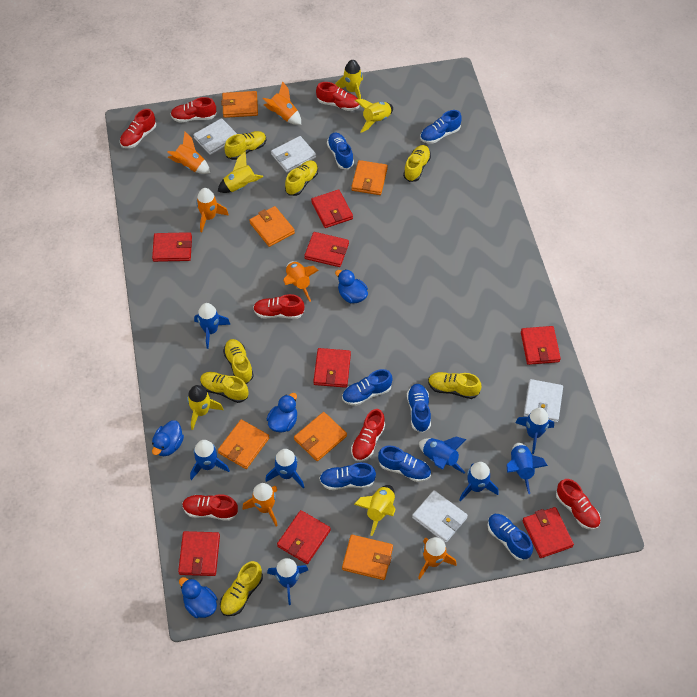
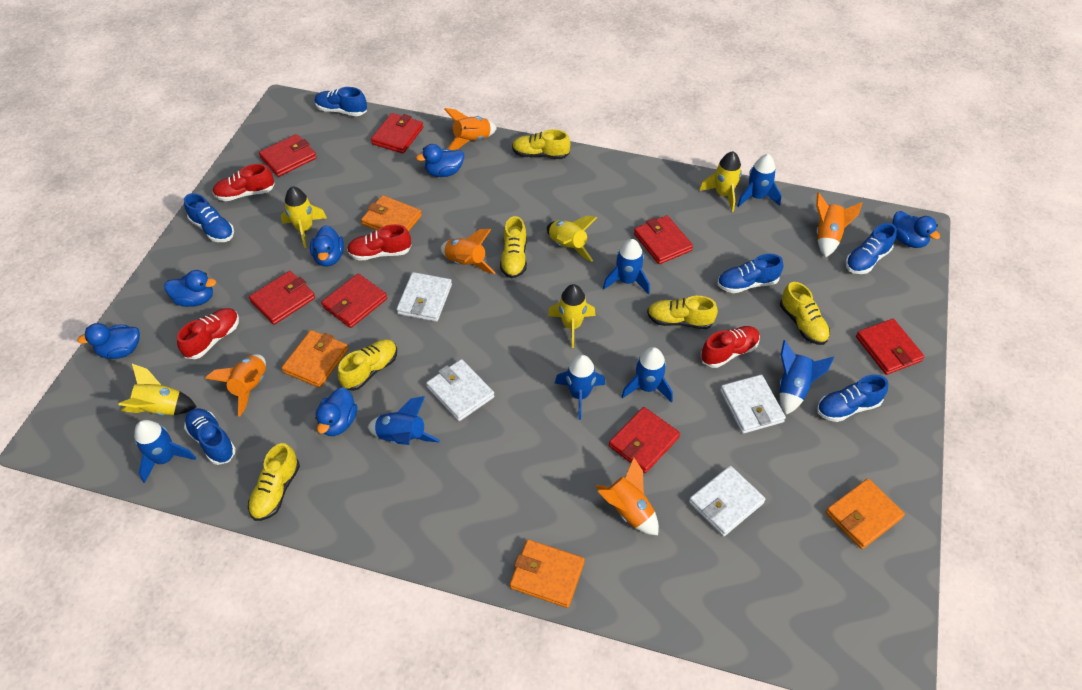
blue duck: [152,420,184,456] [179,577,217,618] [267,393,297,432] [335,269,368,303] = 4 -> [77,323,140,359] [164,270,216,307] [310,225,344,267] [315,387,357,436] [416,144,464,177] [892,211,940,248] = 6
blue rocket: [190,440,230,480] [194,303,231,349] [265,449,304,488] [267,558,308,605] [419,437,466,474] [459,462,499,501] [506,443,548,494] [515,408,554,454] = 8 -> [134,420,196,483] [368,396,440,445] [555,355,605,420] [603,239,650,294] [621,347,673,403] [737,154,781,207] [779,340,834,415] = 7
blue shoe: [319,463,376,490] [327,133,354,169] [342,369,393,406] [378,446,431,482] [407,384,431,433] [420,110,462,144] [487,514,533,561] = 7 -> [184,193,234,242] [184,408,236,465] [315,87,367,116] [717,254,783,293] [817,375,888,422] [846,223,897,274] = 6
orange rocket: [167,132,210,174] [196,188,229,232] [242,483,278,526] [263,81,301,125] [283,261,319,302] [418,537,457,579] = 6 -> [205,354,266,416] [441,229,496,274] [444,108,497,150] [596,457,659,535] [816,192,862,257] = 5
orange wallet: [218,419,269,469] [221,91,258,118] [249,206,295,247] [294,412,347,461] [342,535,393,580] [351,160,388,195] = 6 -> [282,330,348,388] [361,195,422,232] [510,539,585,608] [826,479,905,549] = 4
red shoe: [120,109,156,148] [171,97,217,122] [182,494,238,521] [253,294,304,319] [316,82,360,111] [351,409,385,462] [556,479,601,530] = 7 -> [177,308,239,359] [213,164,275,201] [347,224,412,261] [701,326,760,368] = 4
red wallet: [152,232,192,262] [178,531,220,576] [277,510,331,564] [304,232,349,267] [311,189,353,228] [313,348,351,388] [521,326,561,365] [522,507,574,558] = 8 -> [249,271,315,325] [259,134,317,177] [321,273,387,328] [371,113,423,154] [609,407,680,473] [634,215,693,264] [856,319,924,375] = 7
yellow shoe: [200,372,248,403] [220,561,263,616] [223,339,254,384] [224,131,266,160] [285,160,318,196] [403,145,431,182] [428,372,481,399] = 7 -> [248,443,300,521] [337,340,397,391] [500,216,527,278] [512,129,570,159] [647,296,718,329] [780,282,830,345] = 6

